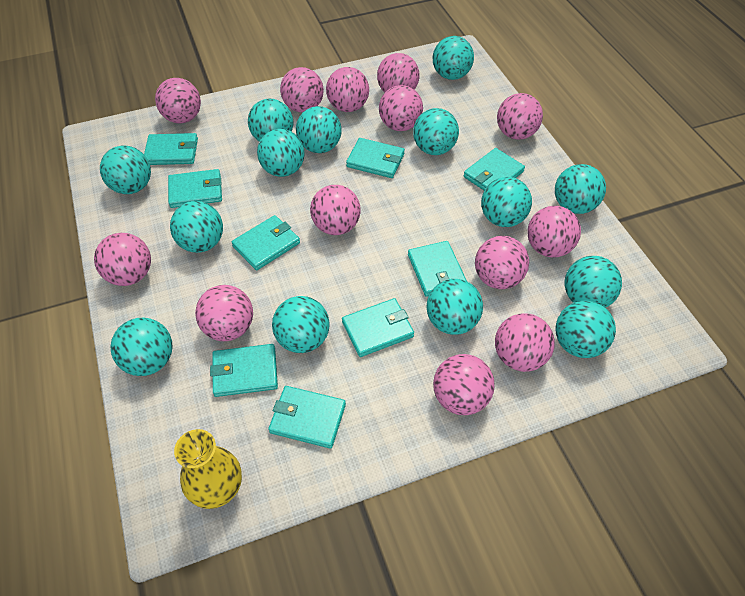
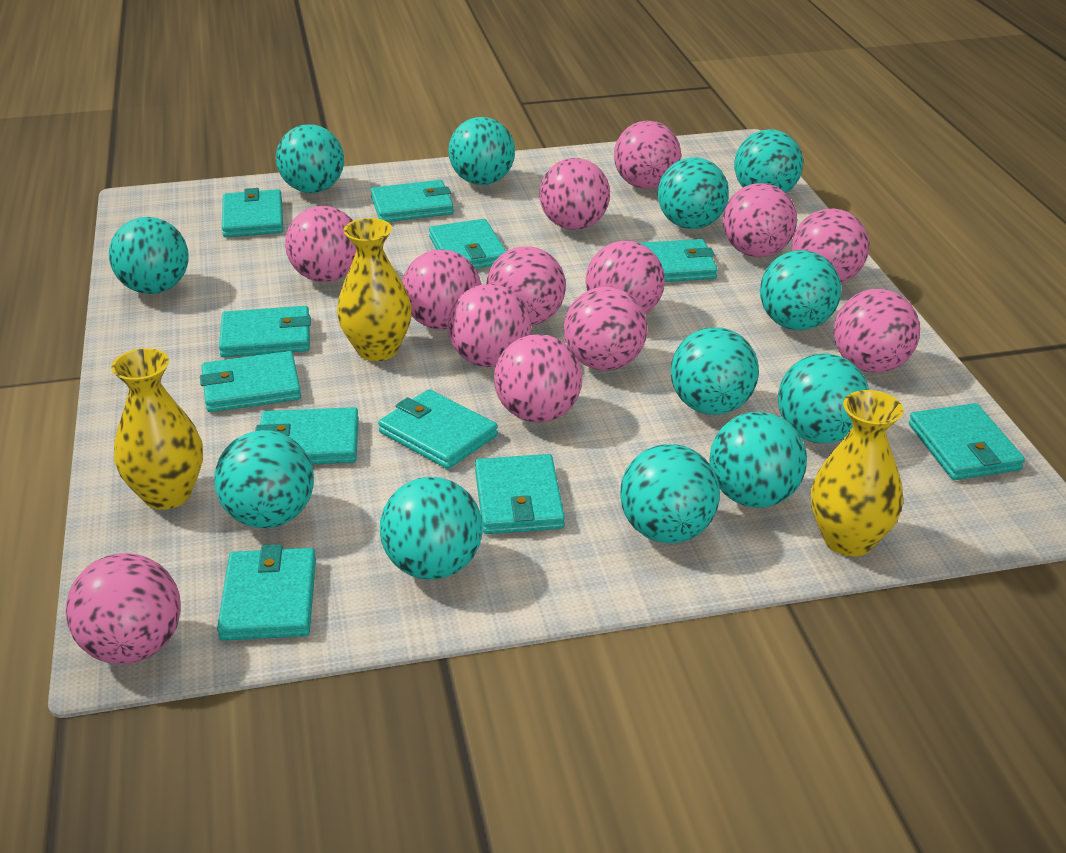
turquoise ball: [100,145,151,194] [111,317,173,376] [170,201,223,253] [248,99,293,142] [257,129,305,177] [272,296,330,353] [296,106,342,153] [413,108,459,155] [426,279,483,335] [433,36,474,80] [481,177,532,227] [555,164,606,214] [556,301,616,358] [565,256,622,308] = 14 -> [109,217,189,294] [214,430,314,528] [276,124,344,193] [380,477,483,580] [448,117,515,185] [620,444,720,543] [658,157,729,229] [671,327,759,415] [709,412,807,508] [734,129,803,193] [760,250,841,330] [778,353,869,444] = 12
turquoise wallet: [144,133,198,165] [168,169,222,208] [210,344,278,397] [232,215,300,270] [268,386,346,449] [342,298,414,357] [346,138,405,178] [408,241,467,297] [463,148,525,190] = 9 -> [200,351,301,412] [217,544,316,641] [219,306,311,357] [222,188,283,237] [255,407,359,464] [371,180,454,222] [378,389,498,469] [429,219,506,269] [475,454,565,534] [639,239,717,282] [909,403,1025,480] = 11
yellow vase: [174,429,242,509] = 1 -> [111,348,203,510] [337,218,412,361] [811,390,904,557] = 3

